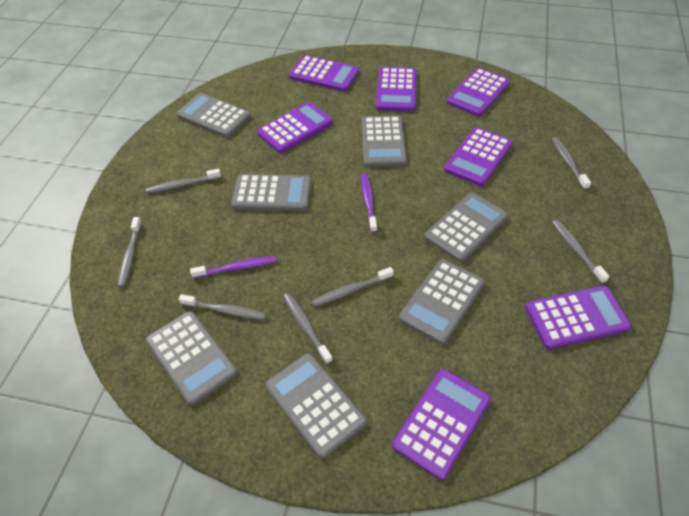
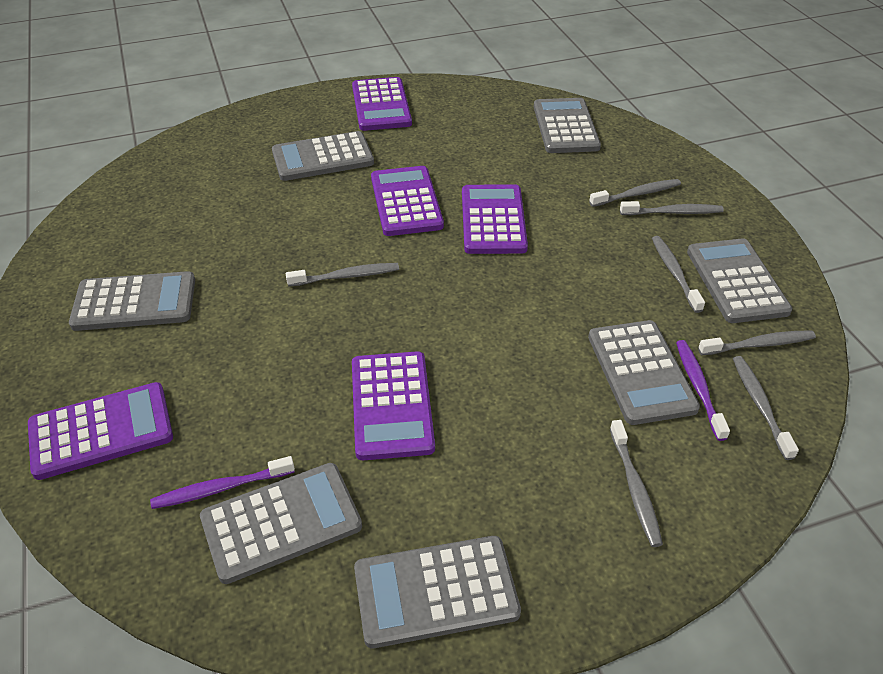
purple calculator: [257,102,333,153] [289,55,359,91] [376,67,417,112] [392,369,491,480] [444,127,512,186] [446,68,510,116] [525,286,632,349] = 7 -> [28,382,173,480] [352,77,412,131] [352,351,435,460] [371,166,444,236] [462,184,528,254] = 5

